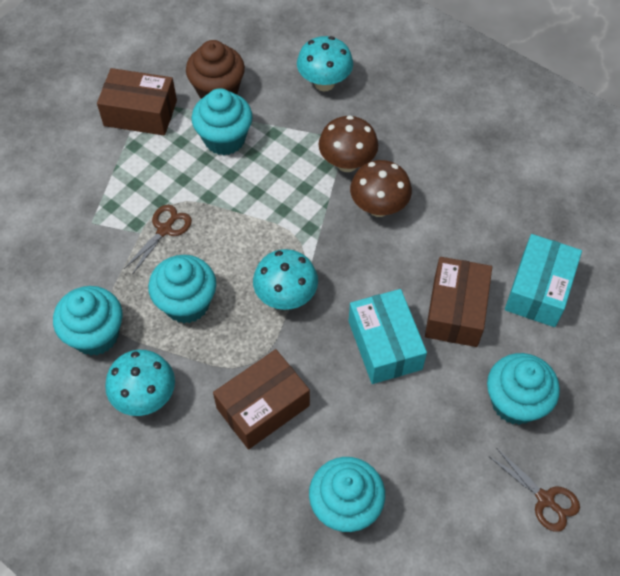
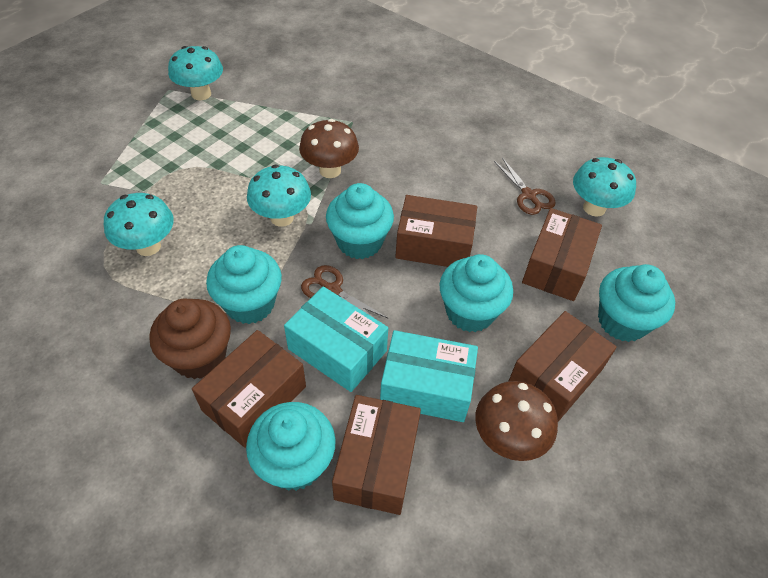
brown box: [97,68,177,136] [213,349,310,449] [425,257,492,347] = 3 -> [192,330,306,448] [332,395,421,515] [395,195,477,267] [509,311,617,422] [522,208,602,301] = 5
turquoise mushroom: [105,350,175,416] [253,249,318,310] [297,36,353,91] = 3 -> [104,193,174,256] [168,46,223,100] [247,165,311,227] [573,157,636,217] = 4

